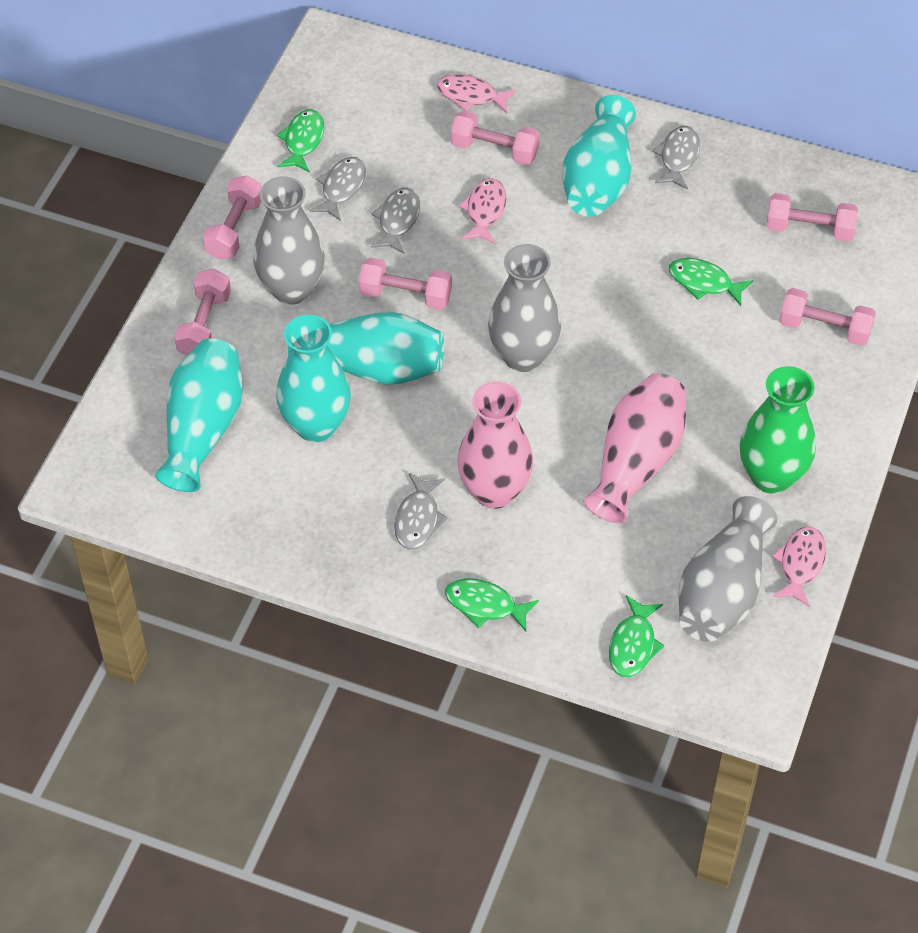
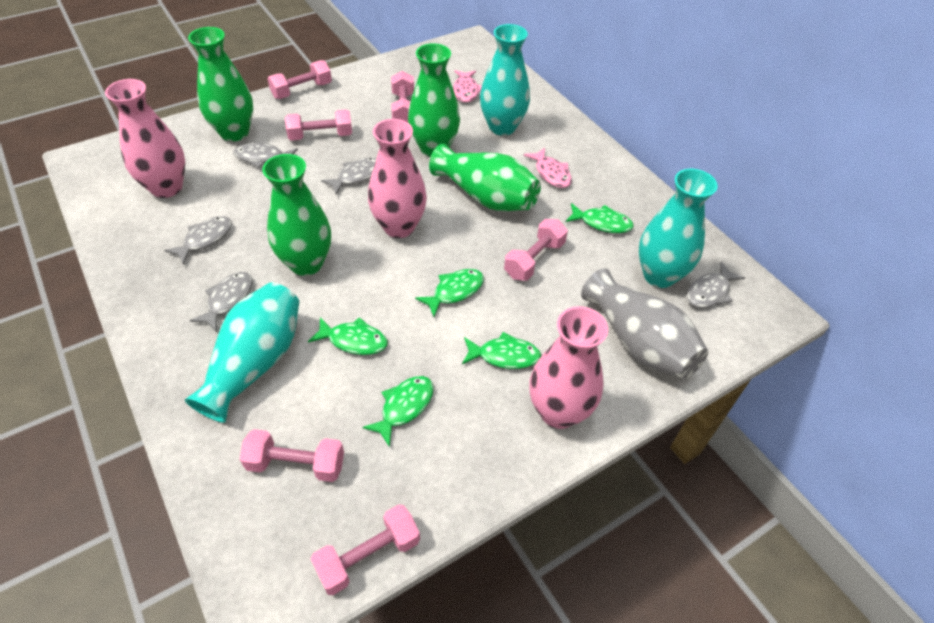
green fish: [277,109,324,172] [445,578,539,631] [609,595,664,677] [669,258,753,306] = 4 -> [308,317,388,355] [362,376,434,447] [415,269,484,317] [462,332,541,369] [566,203,634,233] = 5
green vase: [740,366,816,494] = 1 -> [188,27,253,141] [262,154,331,276] [408,43,460,157] [429,144,541,211] = 4
grey fish: [310,157,366,221] [371,188,420,253] [394,473,448,549] [653,126,700,189] = 4 -> [164,216,232,265] [190,272,253,332] [234,143,298,168] [321,158,376,195] [687,261,745,308] = 5
grey vase: [253,176,325,305] [488,244,561,372] [679,496,778,642] = 3 -> [581,268,708,379] = 1
pink fish: [437,74,517,113] [458,178,507,244] [772,526,826,607] = 3 -> [453,70,482,103] [524,148,572,188] = 2
pink vase: [457,382,533,509] [584,373,686,523] = 2 -> [105,79,185,198] [368,119,427,238] [529,306,608,429] = 3
turquoise vase: [155,338,243,492] [276,315,351,442] [288,312,444,385] [562,95,636,217] = 4 -> [185,282,299,423] [480,24,530,136] [639,169,718,288] = 3

